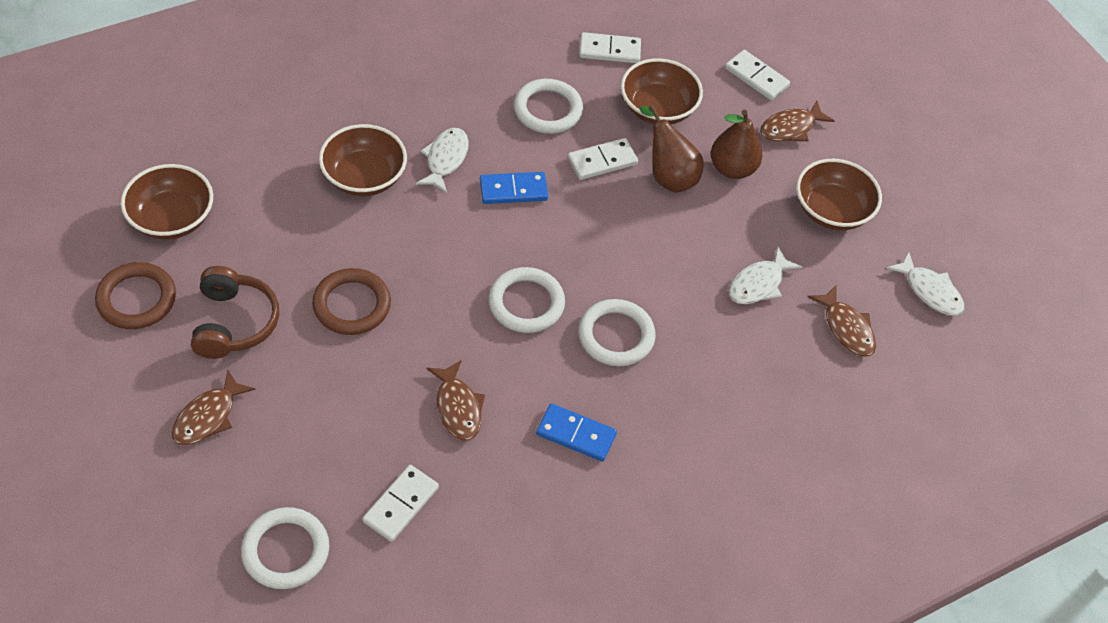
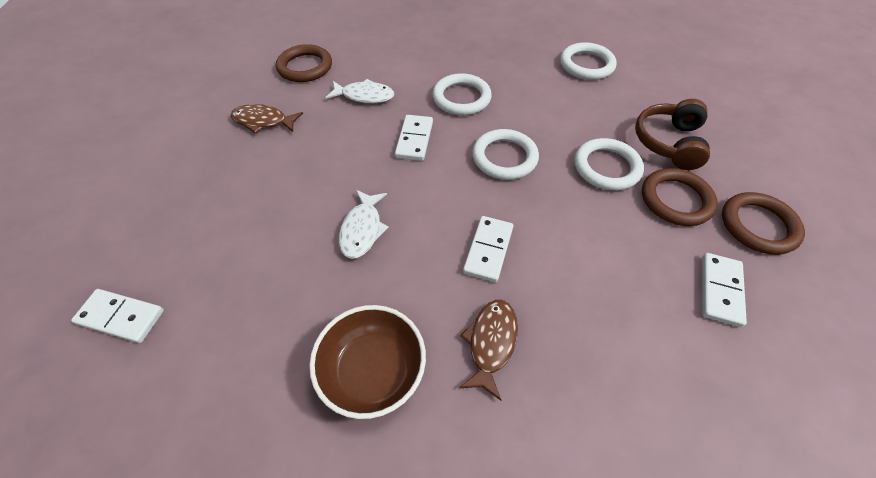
blue domino: [480,172,548,204] [536,404,617,462] = 2 -> none = 0
brown bowl: [121,164,213,240] [319,124,407,196] [621,58,703,125] [796,159,882,231] = 4 -> [309,305,426,419] = 1
brown fish: [172,369,256,445] [427,360,485,440] [760,100,835,142] [808,285,876,357] = 4 -> [231,104,303,134] [460,300,518,401] = 2
brown pear: [640,105,704,193] [711,110,763,179] = 2 -> none = 0
brown ring: [95,262,176,329] [312,268,391,335] = 2 -> [276,44,332,82] [642,168,718,226] [722,192,805,255] = 3
white fish: [416,128,469,193] [729,247,802,304] [886,251,964,315] = 3 -> [325,79,394,103] [339,190,389,259] = 2

